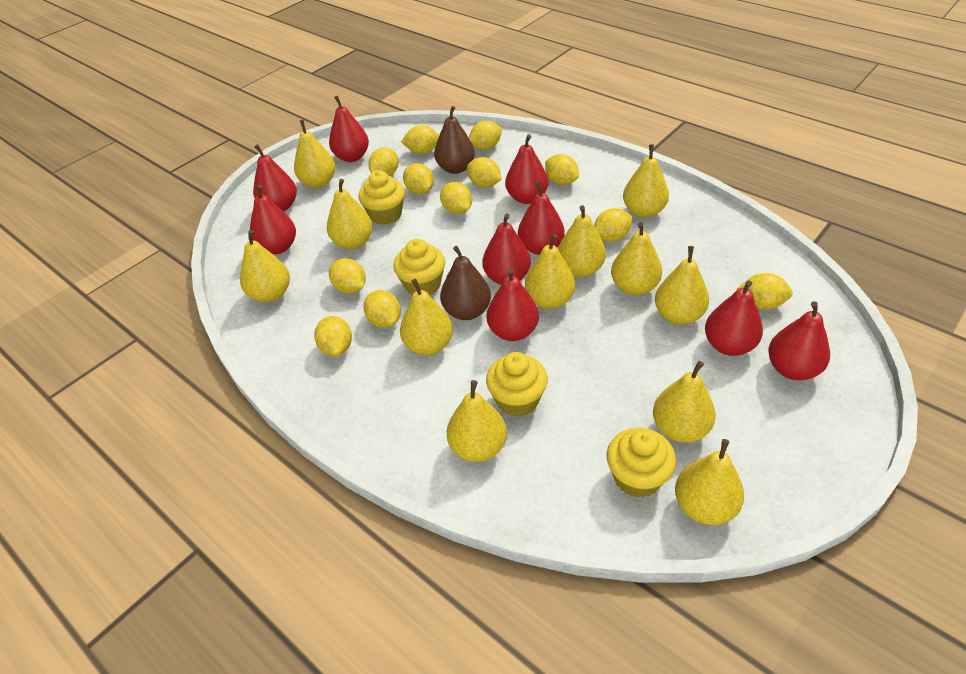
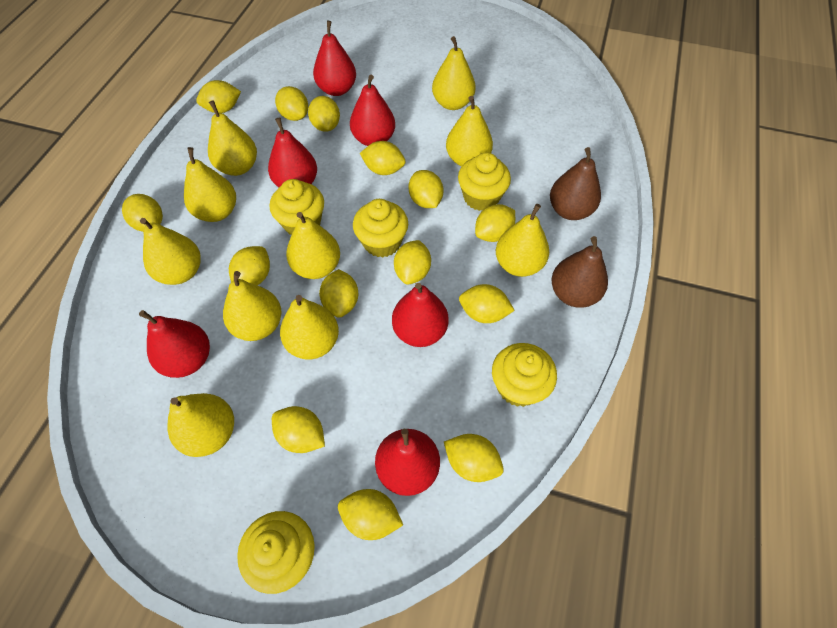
red pear: [250,185,296,254] [253,144,297,212] [329,96,369,162] [482,213,531,285] [487,268,539,341] [505,134,548,204] [518,181,565,255] [705,281,763,356] [768,301,830,380] = 9 -> [139,310,210,378] [268,117,317,187] [313,21,356,96] [350,75,395,146] [375,429,440,496] [392,283,449,347] = 6
yellow cupcake: [359,171,405,225] [393,239,445,295] [486,352,548,417] [606,428,676,498] = 4 -> [237,511,315,594] [270,179,324,235] [353,199,408,258] [458,152,511,211] [492,343,557,407] = 5
yellow lemon: [314,316,352,356] [329,258,366,293] [364,290,401,328] [368,147,399,176] [401,125,439,154] [403,163,434,194] [440,182,472,214] [467,157,502,188] [469,121,502,150] [545,154,579,185] [594,208,632,242] [737,273,793,310] = 12 -> [122,194,163,232] [196,80,241,113] [229,246,270,285] [272,406,325,453] [275,86,308,121] [308,96,340,132] [319,269,359,318] [338,489,403,540] [360,141,406,175] [394,240,431,285] [409,170,444,208] [444,434,504,482] [459,284,515,323] [475,204,515,242] = 14
yellow pear: [240,230,290,302] [294,120,335,188] [327,179,373,249] [400,279,453,355] [447,380,507,462] [525,234,575,309] [558,205,606,277] [611,222,662,296] [623,144,669,218] [653,361,716,443] [655,246,709,325] [675,439,744,525] = 12 -> [140,218,201,285] [167,393,234,457] [184,147,236,222] [208,100,257,176] [223,271,282,341] [280,295,339,360] [286,212,340,279] [432,36,476,110] [446,96,493,167] [496,204,549,277] = 10

